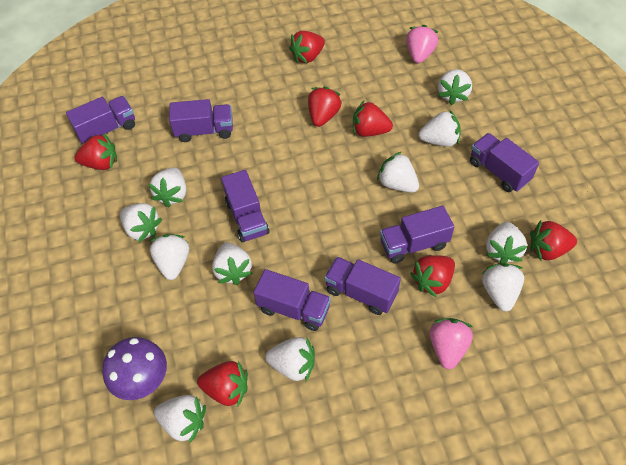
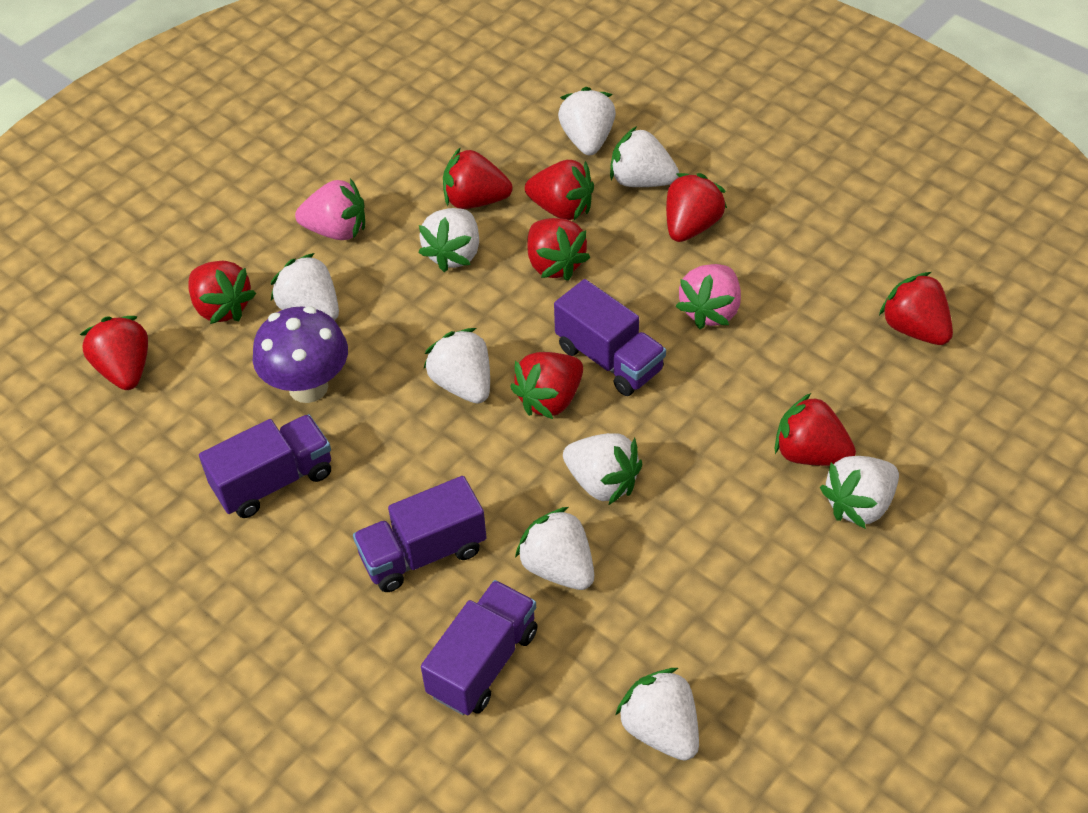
purple truck: [66,96,135,144] [169,99,233,142] [221,170,269,242] [254,269,331,331] [325,257,401,315] [380,206,454,264] [470,133,539,192] = 7 -> [199,414,331,518] [353,476,487,592] [421,580,538,715] [554,279,666,396] = 4
red strawberry: [75,134,117,170] [197,361,248,407] [289,31,325,63] [308,86,342,127] [353,100,393,137] [410,255,455,298] [530,220,577,261] = 7 -> [80,316,148,390] [188,261,256,324] [443,147,513,209] [510,352,583,419] [525,160,594,220] [527,218,590,281] [666,173,727,242] [775,393,856,466] [879,272,953,345] = 9
white strawberry: [120,203,162,242] [148,167,186,207] [150,234,189,280] [154,395,206,443] [212,242,253,285] [265,337,315,382] [377,152,419,193] [419,110,461,147] [438,69,472,105] [482,263,524,312] [486,222,527,263] = 11 -> [271,253,339,321] [419,208,479,272] [423,328,490,404] [515,507,594,590] [558,87,616,155] [563,433,643,505] [610,126,679,187] [615,668,699,761] [820,456,899,529] = 9

